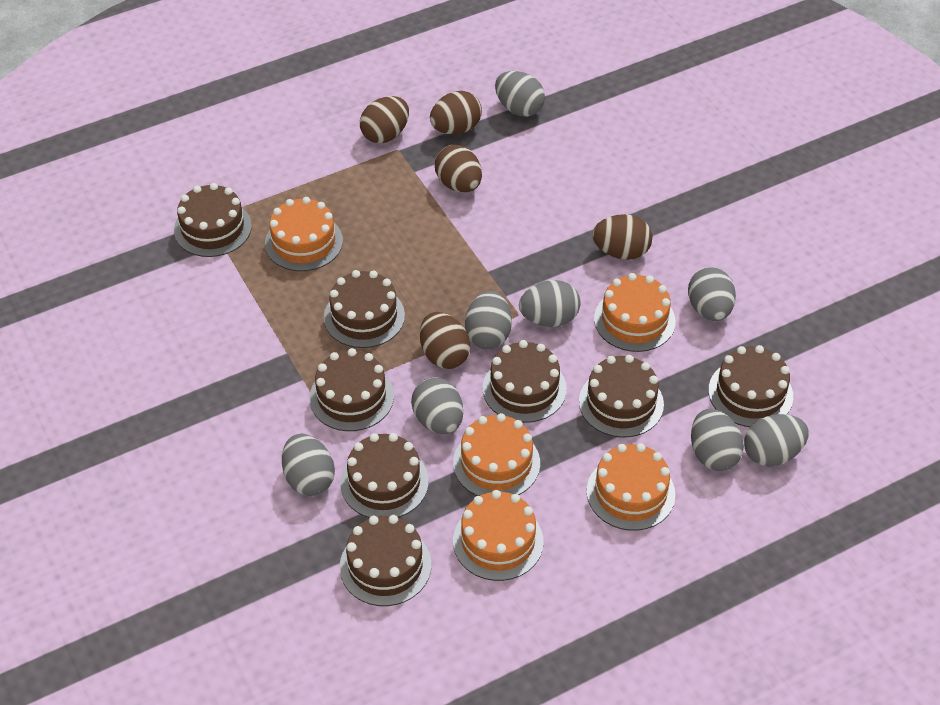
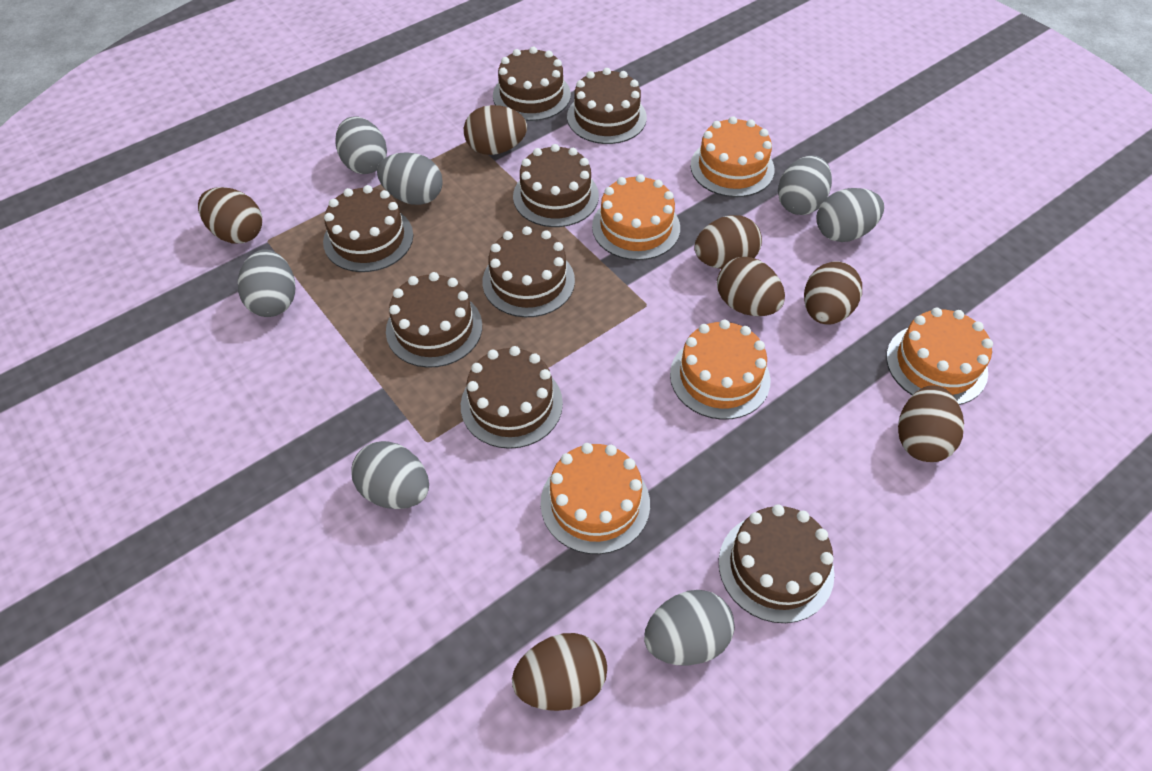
brown egg: [360,96,409,144] [420,312,470,369] [430,91,482,134] [434,145,482,192] [592,214,652,260] = 5 -> [198,187,262,244] [464,105,527,155] [512,633,607,711] [694,215,762,269] [717,257,785,316] [804,262,862,325] [898,386,964,462] = 7
grey egg: [282,434,335,496] [411,377,463,434] [465,291,512,349] [495,71,545,117] [519,280,580,327] [688,267,736,321] [691,409,744,471] [744,414,809,467] = 8 -> [238,249,295,317] [335,116,387,174] [351,441,429,509] [377,152,443,205] [644,590,735,666] [778,156,832,215] [817,188,884,242] = 7

